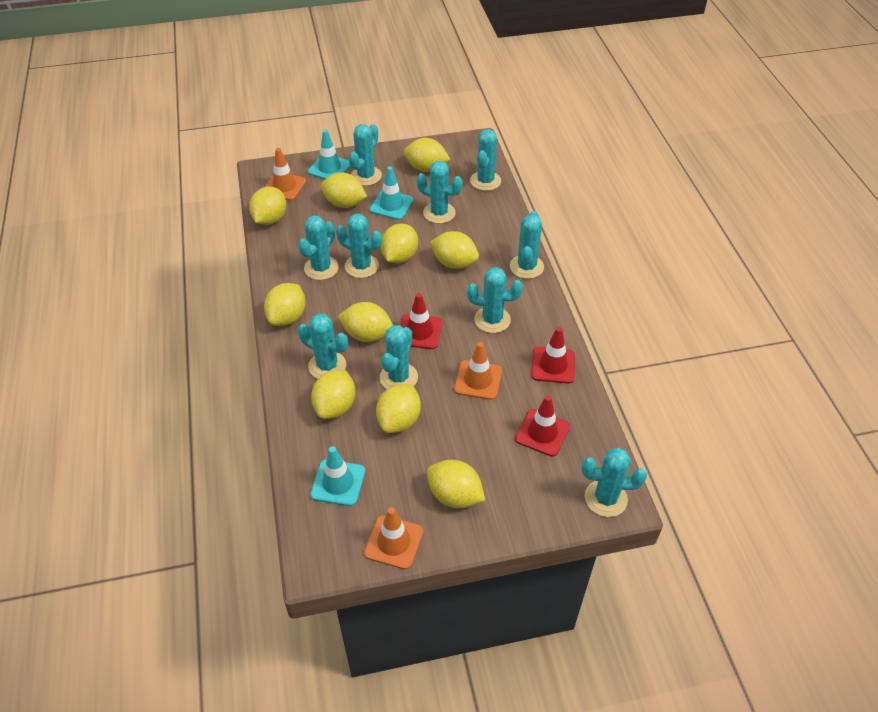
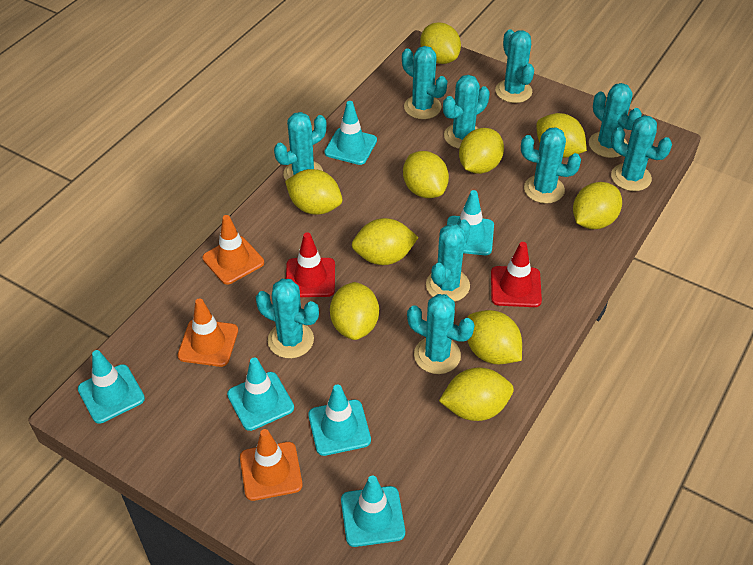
red traffic cone: [400,293,442,349] [515,395,570,457] [531,327,575,384] = 3 -> [286,232,335,297] [491,242,542,307] = 2
turquoise traffic cone: [308,130,351,180] [310,446,365,506] [370,166,414,220] = 3 -> [78,350,145,423] [227,357,294,431] [308,384,371,456] [324,101,377,165] [341,476,405,547] [447,190,494,255] = 6

